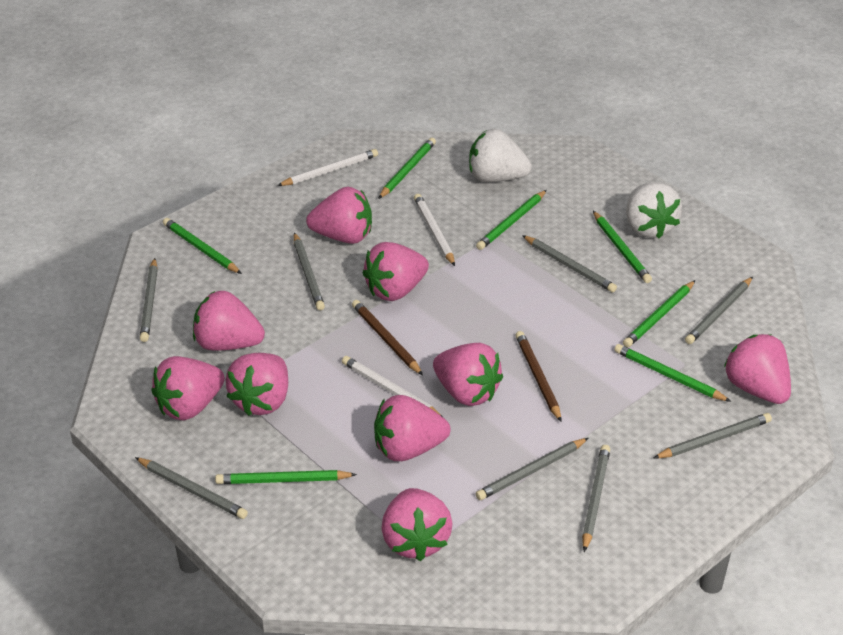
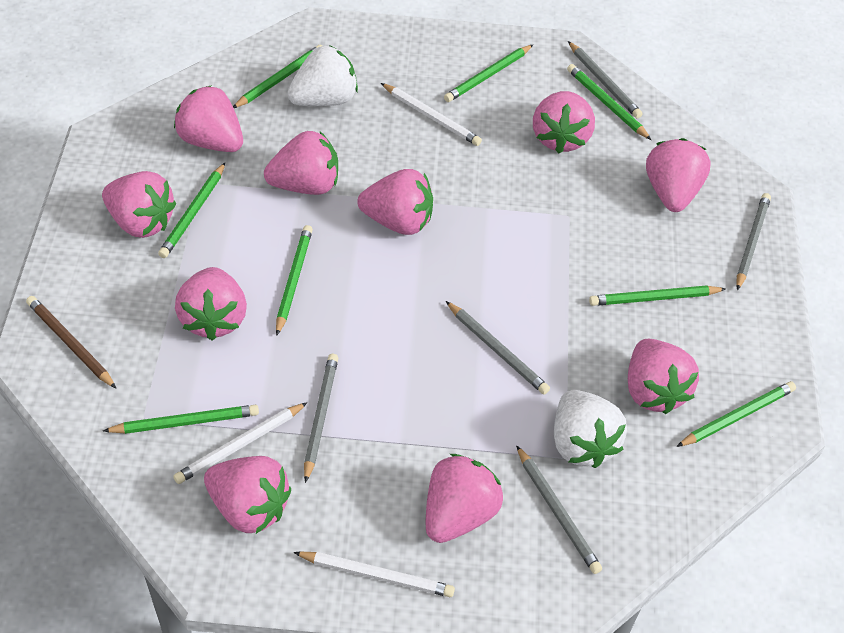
brown pencil: [352,300,423,375] [515,331,561,422] = 2 -> [26,296,116,388] = 1
green pencil: [163,218,242,274] [215,470,357,484] [378,138,436,199] [476,190,547,250] [593,211,652,283] [614,344,731,402] [623,280,695,347] = 7 -> [103,405,259,434] [158,163,225,258] [233,45,322,108] [276,225,313,336] [444,45,533,102] [567,64,651,140] [589,285,726,306] [676,381,796,447] = 8
grey pencil: [135,457,248,519] [140,258,158,342] [294,232,325,310] [476,438,588,500] [522,235,617,292] [582,445,610,552] [654,413,772,459] [685,277,753,344] = 8 -> [304,354,338,483] [446,301,550,395] [516,445,602,574] [568,41,643,119] [736,193,771,290] = 5
pink strawberry: [151,356,225,420] [193,291,265,351] [225,353,288,416] [306,187,372,244] [363,242,429,301] [374,395,450,461] [381,488,453,561] [433,343,503,406] [724,334,791,404] = 9 -> [102,171,176,238] [174,85,243,152] [175,267,247,341] [204,456,291,534] [264,131,338,195] [357,169,433,235] [426,454,503,543] [533,91,595,153] [628,339,699,414] [646,138,711,212] = 10

